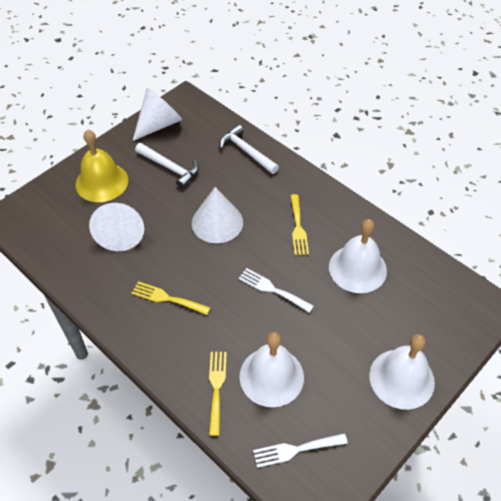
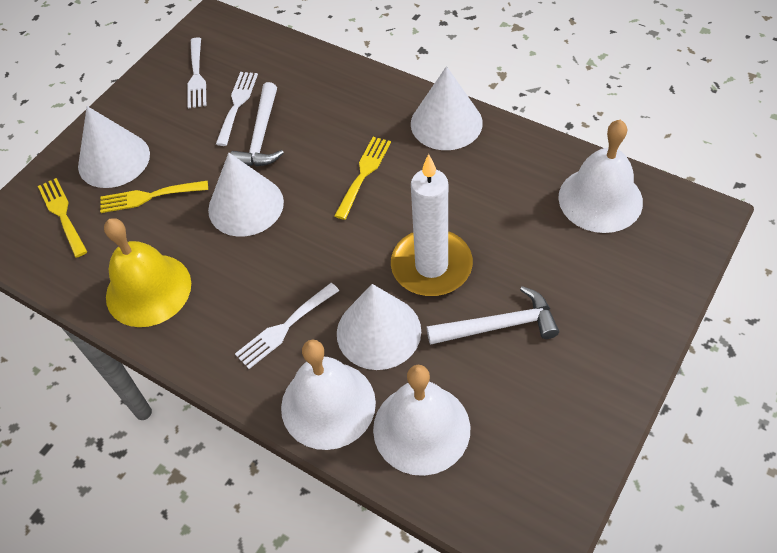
white candle: none = 0 -> [391,154,473,296] = 1
white cone: [89,203,144,251] [133,88,182,141] [192,187,243,243] = 3 -> [78,106,150,188] [208,153,284,237] [337,284,421,370] [411,66,483,150] = 4
white fork: [239,268,314,313] [253,433,348,468] = 2 -> [187,37,206,109] [216,72,258,146] [235,283,339,369] = 3

